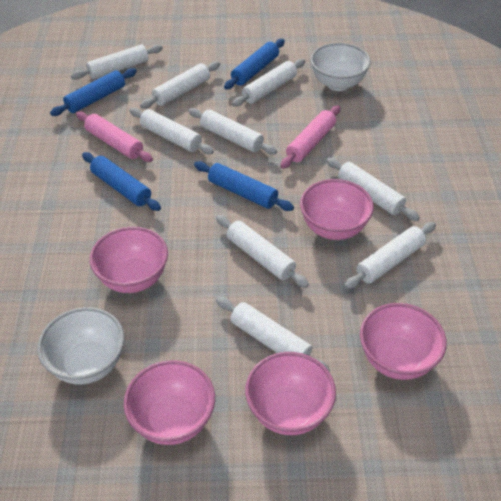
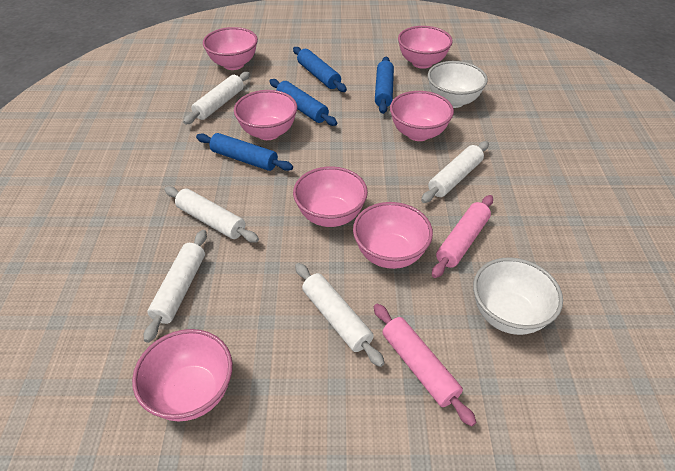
pink bowl: [90,227,168,293] [124,360,215,445] [245,352,336,435] [300,179,374,240] [360,303,447,380] = 5 -> [132,329,233,422] [203,27,258,70] [234,90,297,140] [293,166,368,227] [353,202,433,269] [390,91,454,141] [398,26,453,69] = 7
white rolling pin: [71,45,163,80] [129,108,214,154] [140,61,220,109] [188,108,277,155] [216,215,309,288] [216,296,330,371] [232,59,305,107] [326,157,420,221] [344,222,436,289] = 9 -> [144,230,207,343] [164,186,259,243] [183,72,250,124] [295,263,384,367] [421,141,489,203] = 5

